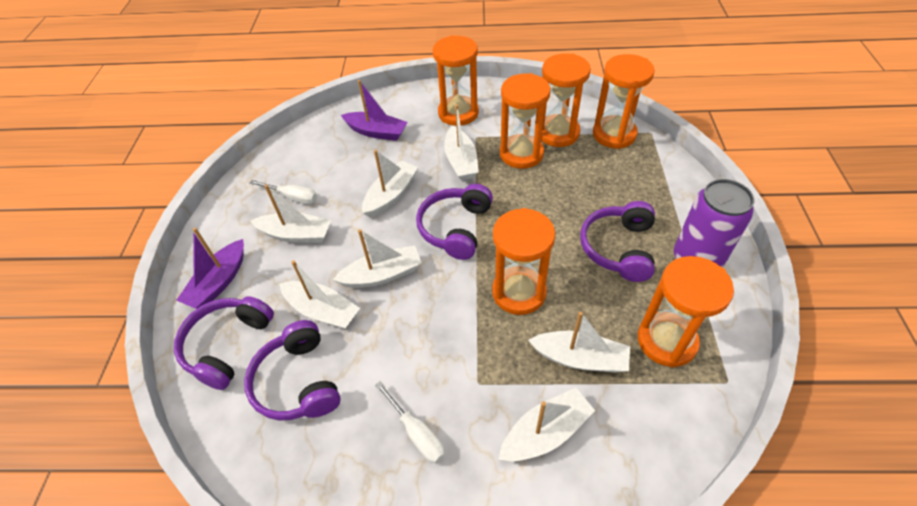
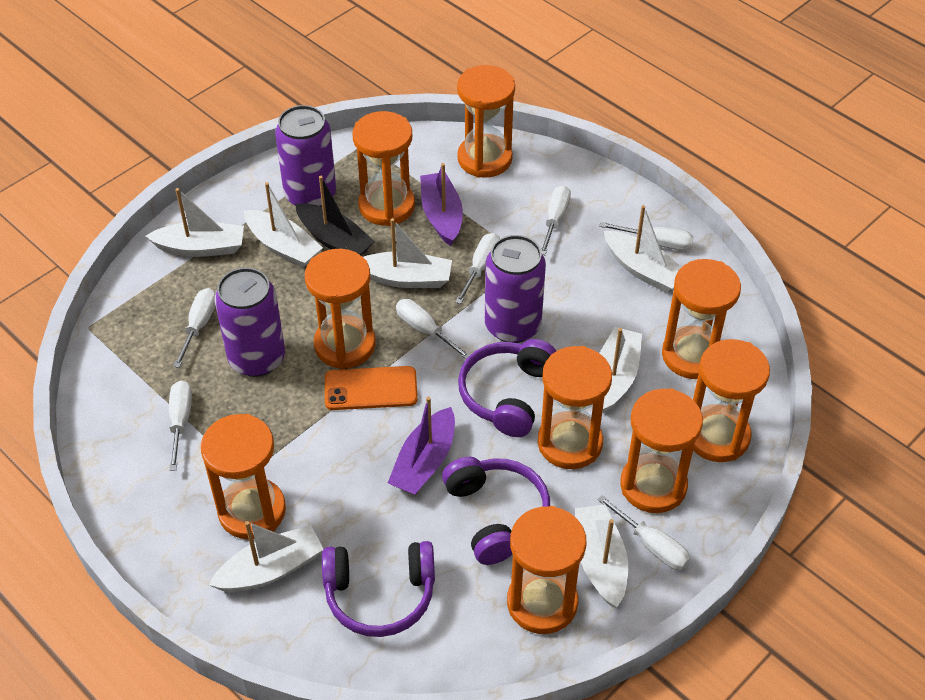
black boat: none = 0 -> [296,176,375,255] = 1
orange hourglass: [433,35,479,126] [492,208,556,315] [500,73,551,169] [541,53,591,147] [593,54,655,149] [638,256,734,368] = 6 -> [201,414,286,539] [305,249,376,369] [353,111,415,226] [457,65,515,178] [507,506,587,634] [538,346,612,469] [620,388,703,513] [662,259,741,379] [693,339,770,462] = 9
orange phone: none = 0 -> [325,366,418,410] = 1
purple can: [674,179,755,267] = 1 -> [215,268,285,377] [275,105,336,207] [485,235,546,343] = 3
purple headphones: [174,296,274,390] [244,320,341,421] [416,184,493,260] [580,201,655,282] = 4 -> [322,541,435,637] [442,457,550,565] [458,339,556,437] = 3
white screwdriver: [249,180,317,204] [375,381,445,464] = 2 -> [169,380,192,471] [173,288,215,368] [396,299,470,359] [455,233,500,304] [541,186,571,255] [597,495,690,570] [599,222,694,251] = 7

